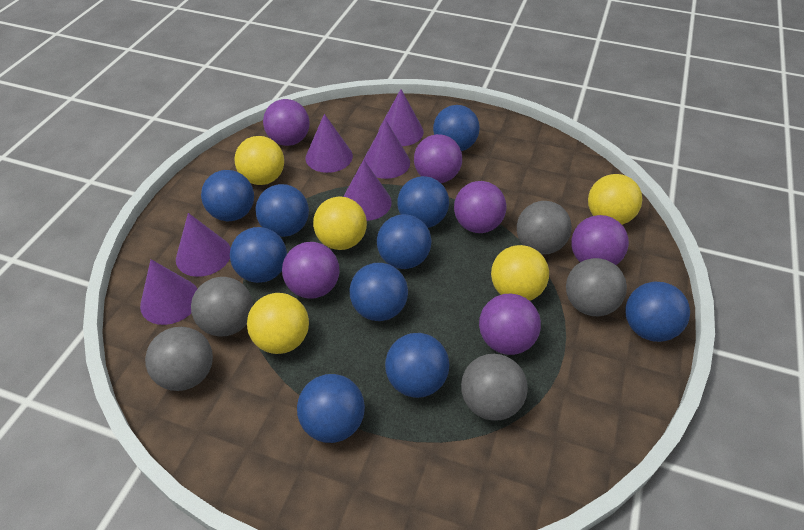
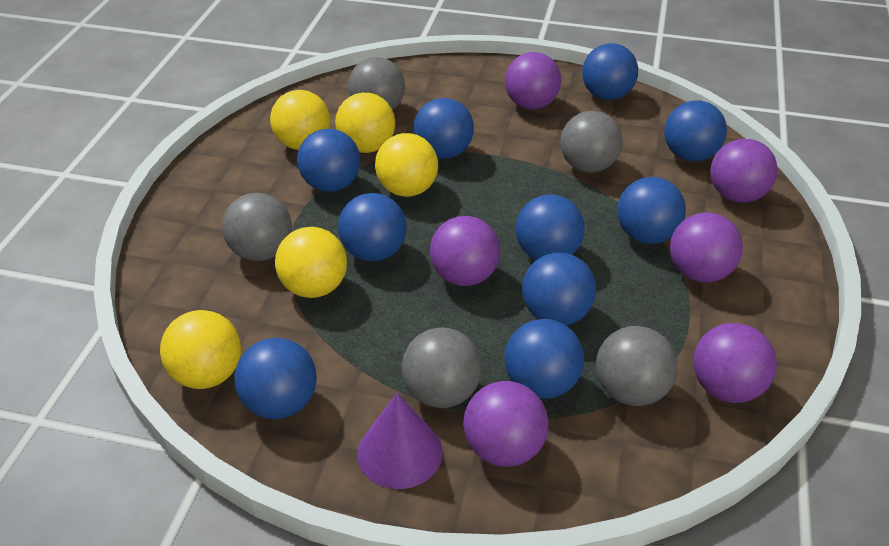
purple cone: [140,259,197,325] [176,213,230,277] [306,114,353,173] [343,160,392,221] [364,119,410,179] [378,89,424,146] = 6 -> [357,393,443,489] = 1

